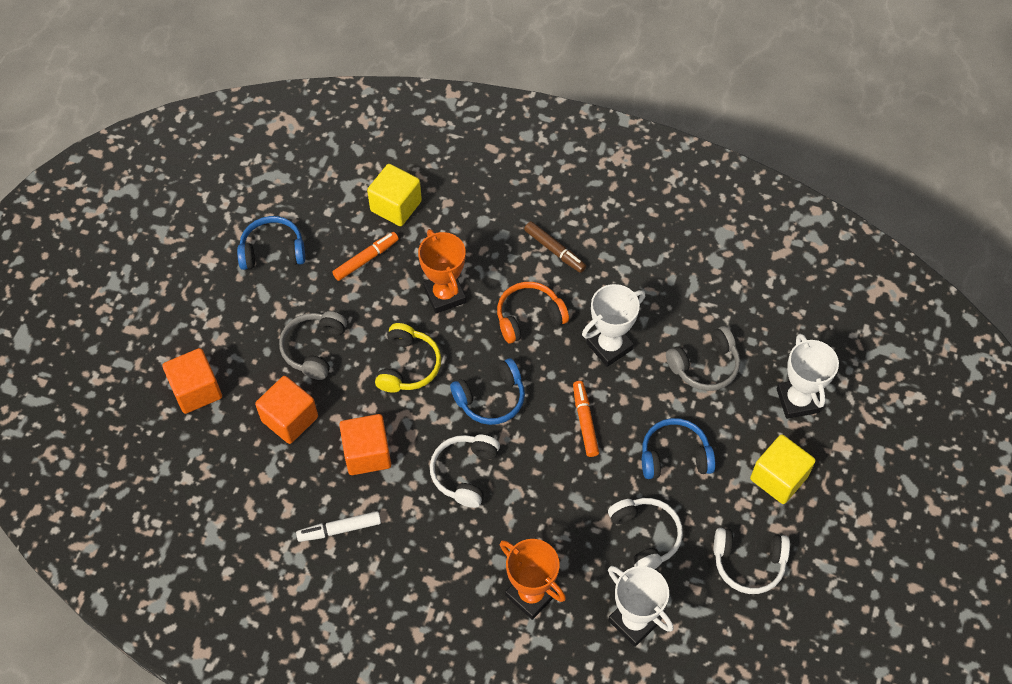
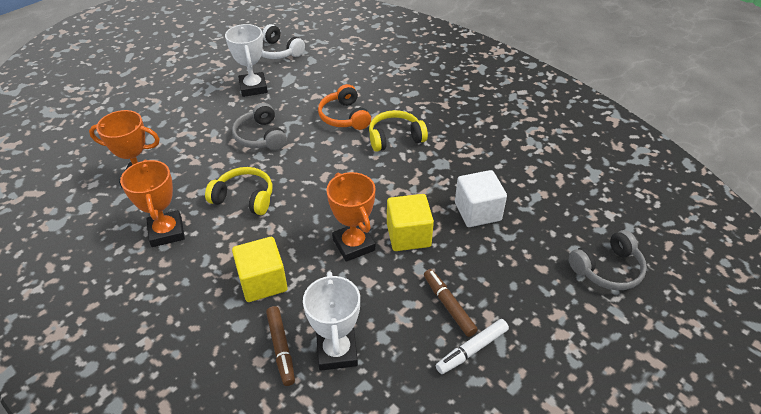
blue headphones: [237,216,305,270] [450,358,525,425] [642,418,715,479] = 3 -> none = 0
brown marker: [524,221,586,273] = 1 -> [266,306,295,386] [424,269,478,337] = 2
orange cube: [162,348,222,414] [255,376,318,444] [339,414,391,475] = 3 -> none = 0
orange marker: [332,232,399,281] [573,381,599,457] = 2 -> none = 0
orange trophy: [418,229,466,314] [500,539,566,620] = 2 -> [89,110,160,189] [120,159,185,247] [326,172,376,262] = 3
white cube: none = 0 -> [455,170,507,227] = 1
white headphones: [430,435,500,508] [608,498,683,569] [714,528,790,594] = 3 -> [261,24,305,59] = 1
white trophy: [582,284,645,367] [608,566,673,647] [776,333,839,419] = 3 -> [225,24,268,97] [303,271,360,371] = 2
yellow headphones: [375,323,441,393] = 1 -> [205,167,273,215] [369,110,428,152] = 2

